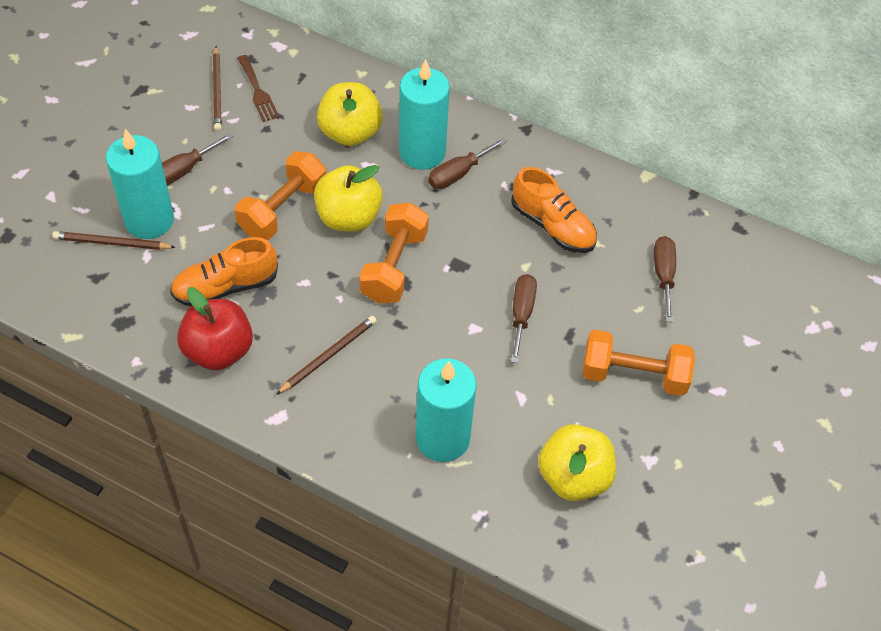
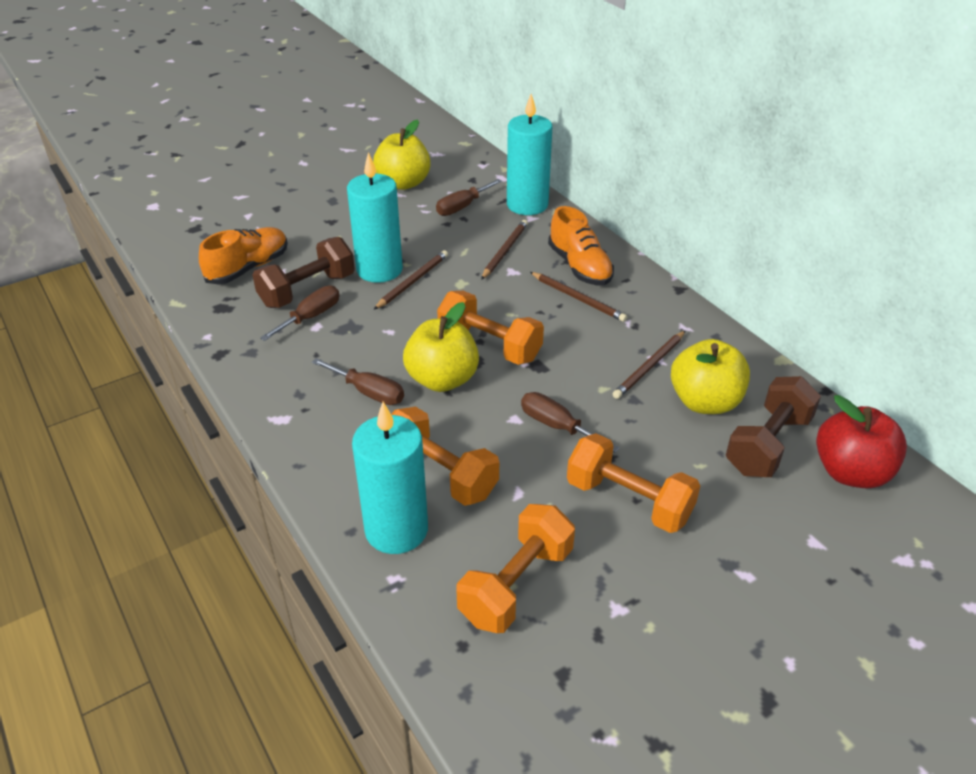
brown dumbbell: none = 0 -> [253,237,355,308] [726,376,821,477] = 2
brown fork: [237,55,279,122] = 1 -> none = 0
brown pencil: [52,231,175,250] [213,46,222,131] [276,316,377,395] = 3 -> [374,250,448,309] [481,220,528,280] [530,272,627,322] [613,330,686,399] = 4
orange dumbbell: [235,151,326,240] [359,203,429,303] [582,330,695,396] = 3 -> [391,407,499,506] [437,291,544,365] [457,504,575,633] [567,433,700,533] = 4

